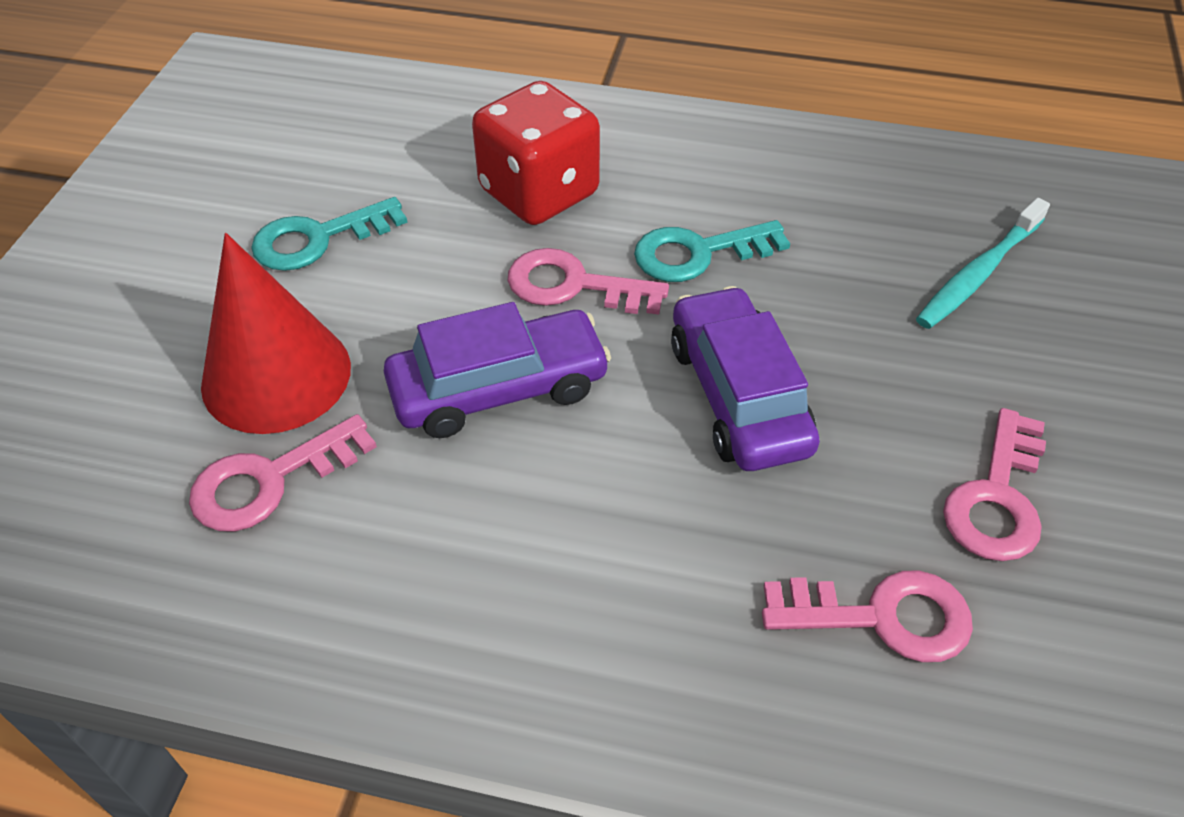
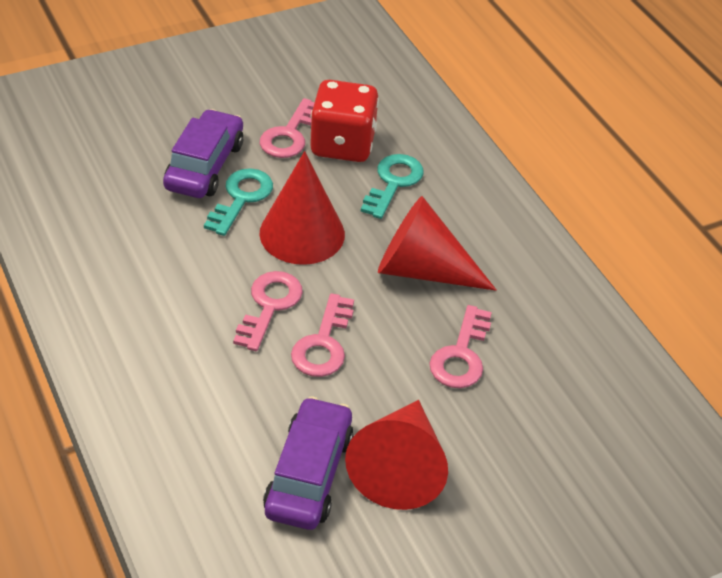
red cone: [201,233,351,434] = 1 -> [259,151,345,265] [345,400,448,510] [378,196,497,291] = 3
turquoise toothbrush: [916,198,1050,329] = 1 -> none = 0

